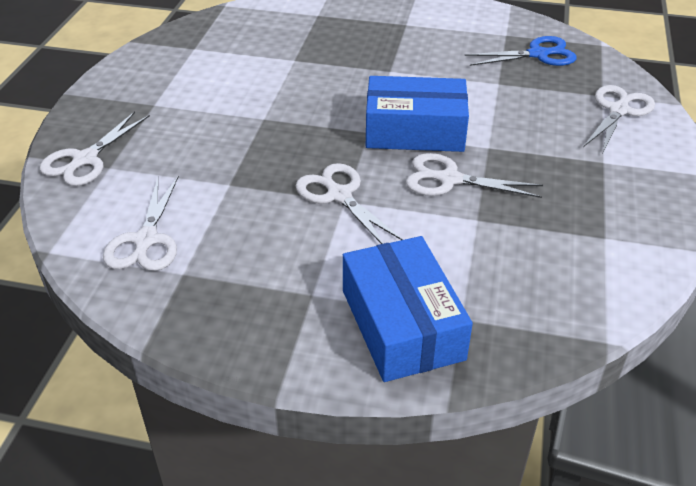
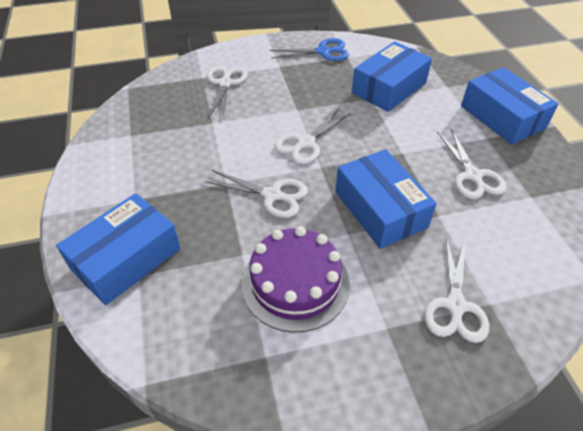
blue box: [343,236,473,382] [366,76,469,152] = 2 -> [56,193,181,305] [335,149,437,249] [352,41,432,112] [461,67,559,145] = 4
purple cake: none = 0 -> [241,226,350,333] = 1

